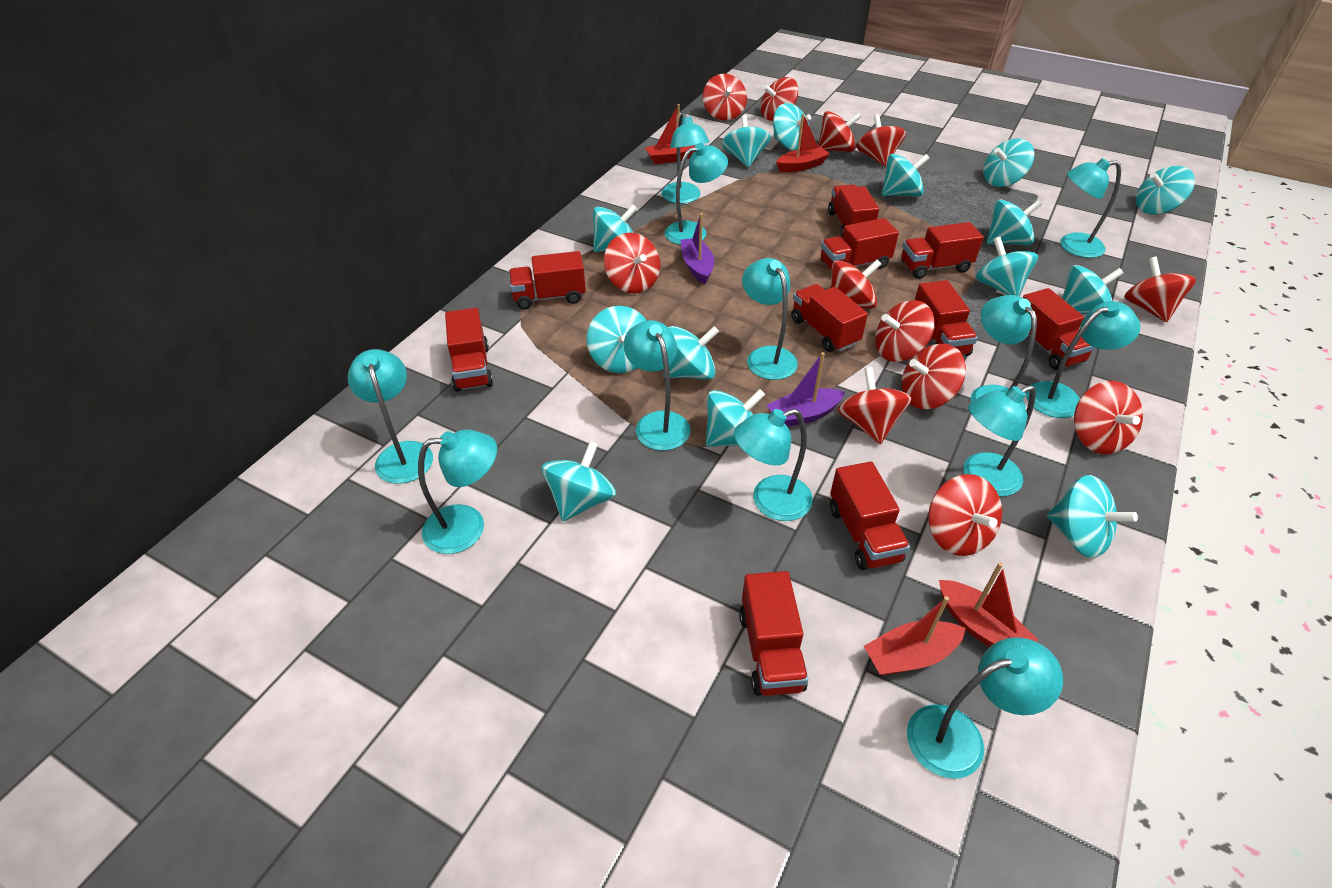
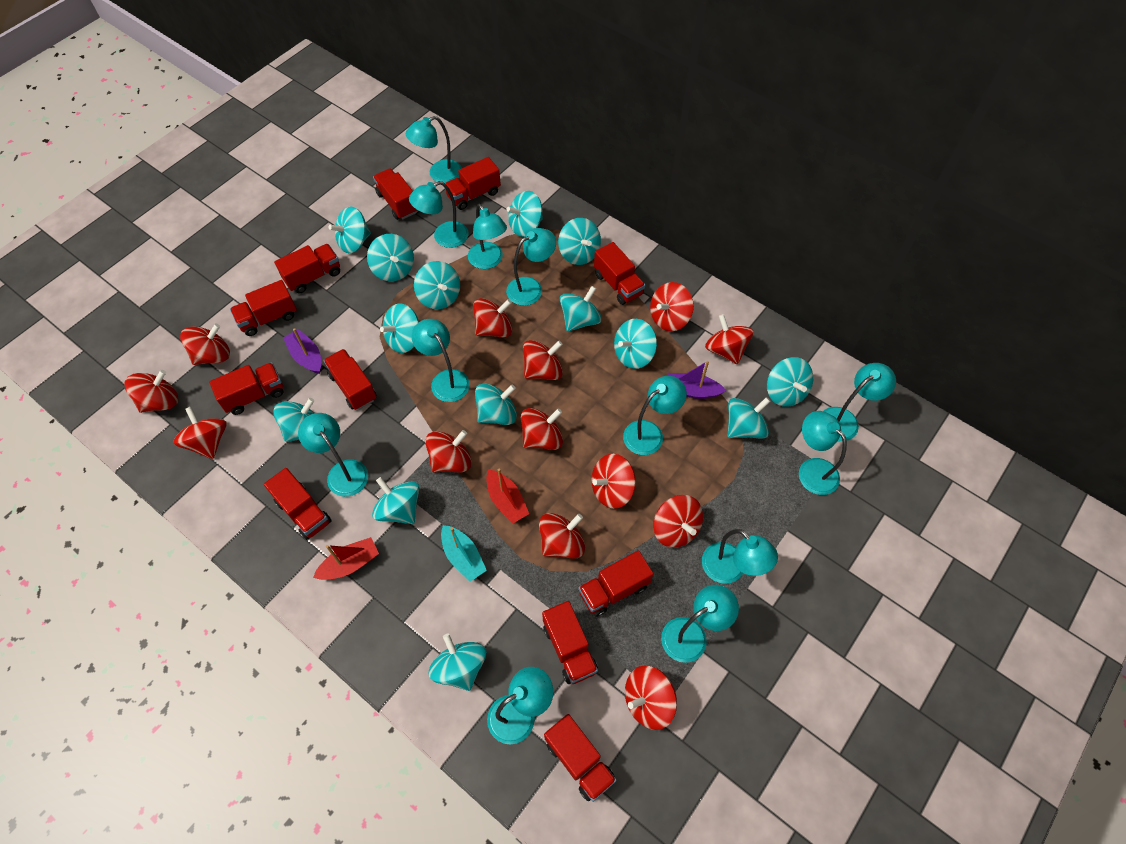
red boat: [645,104,696,164] [776,114,830,172] [864,596,966,676] [939,562,1038,647] = 4 -> [313,537,379,580] [486,469,529,523] = 2
red spinning top: [604,233,660,293] [703,74,747,121] [760,77,799,121] [818,111,862,152] [831,260,882,309] [838,367,912,444] [856,115,906,167] [875,300,935,362] [902,344,966,409] [928,474,1002,556] [1074,381,1143,454] [1124,256,1196,322] = 12 -> [124,370,178,413] [173,407,227,459] [180,323,230,365] [425,430,472,472] [473,298,512,338] [521,408,563,450] [523,340,563,380] [539,513,585,559] [591,454,636,509] [625,665,677,730] [650,282,694,331] [653,495,703,548] [705,314,754,364] = 13
red truck: [445,308,493,392] [509,251,586,310] [739,571,808,696] [791,284,868,352] [821,218,899,271] [828,184,879,237] [830,461,910,570] [901,222,984,279] [915,280,978,356] [1023,288,1096,370] = 10 -> [209,362,283,415] [230,280,297,336] [264,468,332,540] [274,244,340,293] [323,349,377,410] [373,168,417,220] [445,157,501,210] [542,601,598,684] [544,714,617,802] [578,550,653,617] [594,242,645,305] = 11
turquoise boat: none = 0 -> [441,525,487,582] = 1

